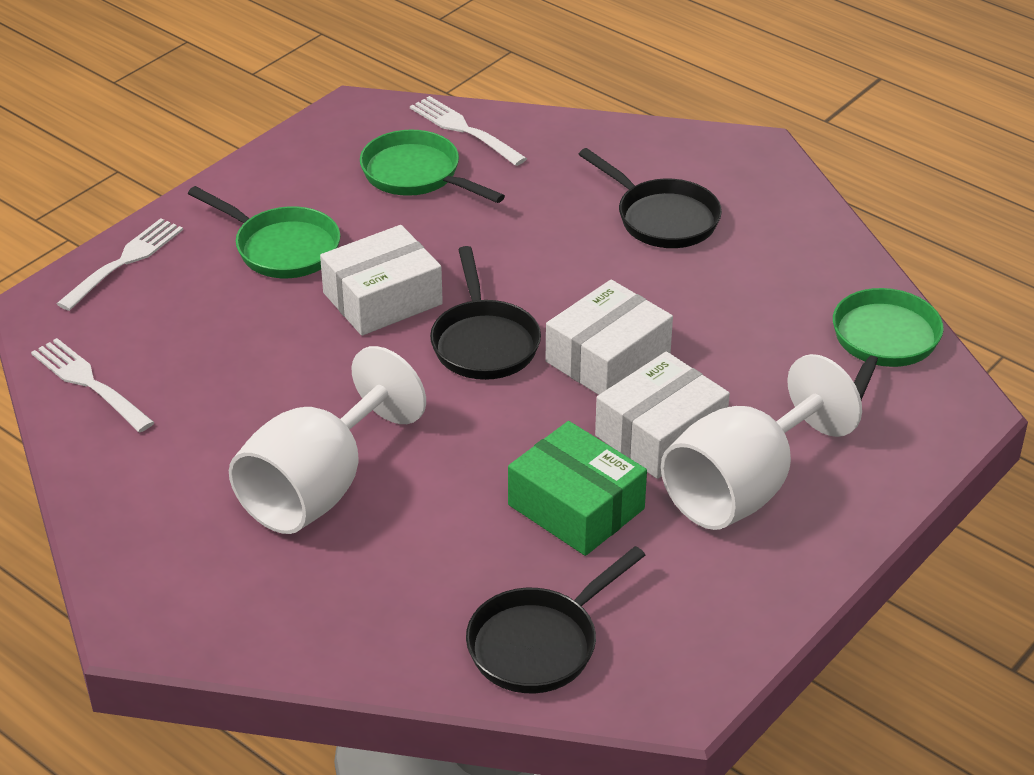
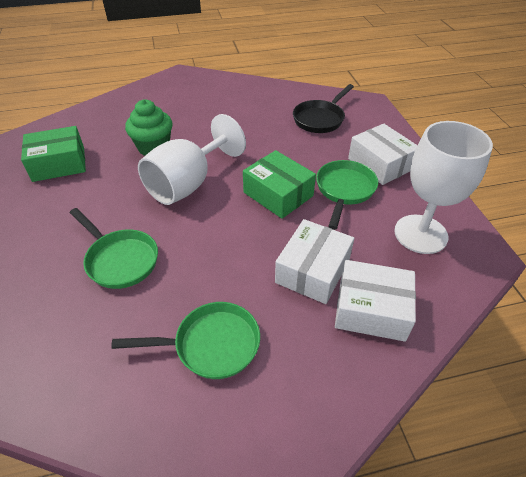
black pan: [430,246,541,380] [466,546,645,693] [579,148,722,248] = 3 -> [293,84,354,133] = 1
green box: [508,421,647,556] = 1 -> [21,126,86,182] [243,150,316,219] = 2
green cupcake: none = 0 -> [125,99,173,156] = 1
white fork: [31,338,154,432] [56,218,183,311] [410,96,527,166] = 3 -> none = 0

